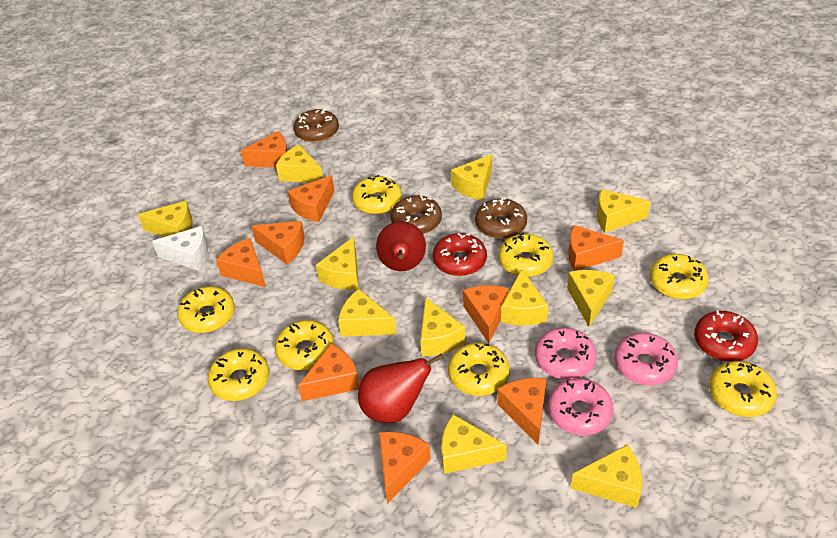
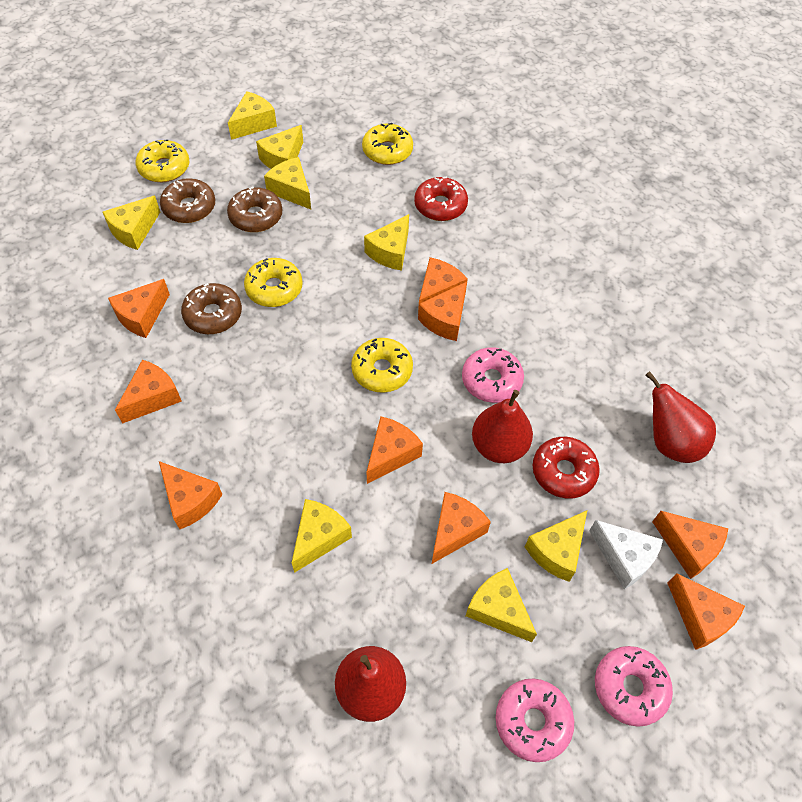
red pear: [358,353,444,423] [376,221,426,271] = 2 -> [335,646,406,722] [472,390,533,463] [645,371,716,463] = 3
yellow cheese: [138,201,193,237] [276,145,323,183] [316,237,359,290] [338,289,397,337] [420,297,466,356] [441,414,507,474] [451,154,492,200] [501,269,548,325] [567,270,615,327] [571,444,642,508] [597,189,651,233] = 11 -> [103,196,160,250] [228,91,277,140] [256,125,303,169] [264,157,311,209] [292,499,352,573] [364,214,409,270] [466,568,537,642] [525,510,587,582] = 8
yellow donut: [177,286,235,333] [208,348,269,401] [275,320,334,370] [352,175,402,214] [448,343,510,396] [499,233,553,277] [650,254,709,299] [709,361,777,417] = 8 -> [136,139,189,182] [244,258,303,307] [351,338,413,393] [362,123,413,165] = 4

